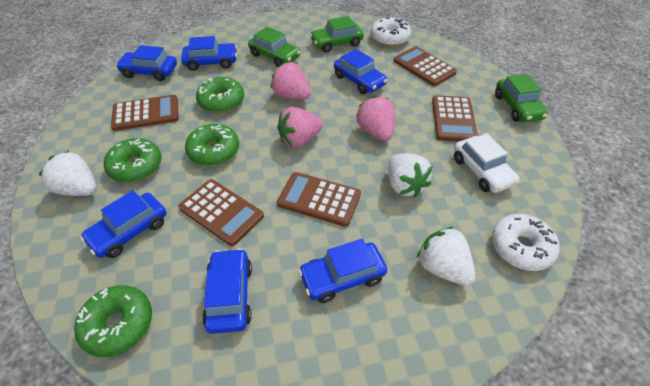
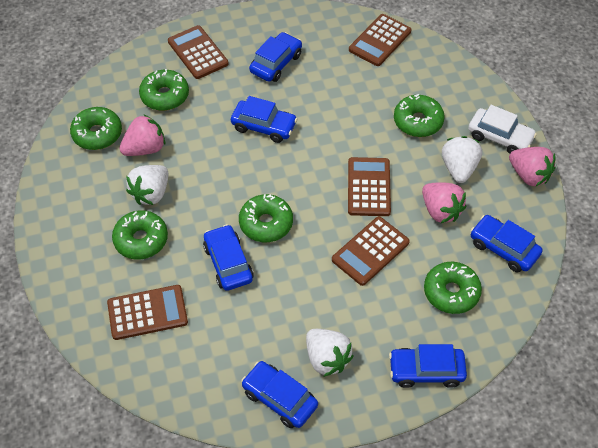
green car: [248,27,300,67] [310,16,364,53] [495,74,548,122] = 3 -> none = 0
green donut: [74,285,152,357] [104,138,162,182] [185,124,239,166] [196,77,244,113] = 4 -> [70,107,122,150] [112,210,168,259] [139,69,189,111] [239,194,293,242] [394,94,445,137] [424,262,482,314] = 6
white donut: [371,17,411,46] [492,214,560,271] = 2 -> none = 0

